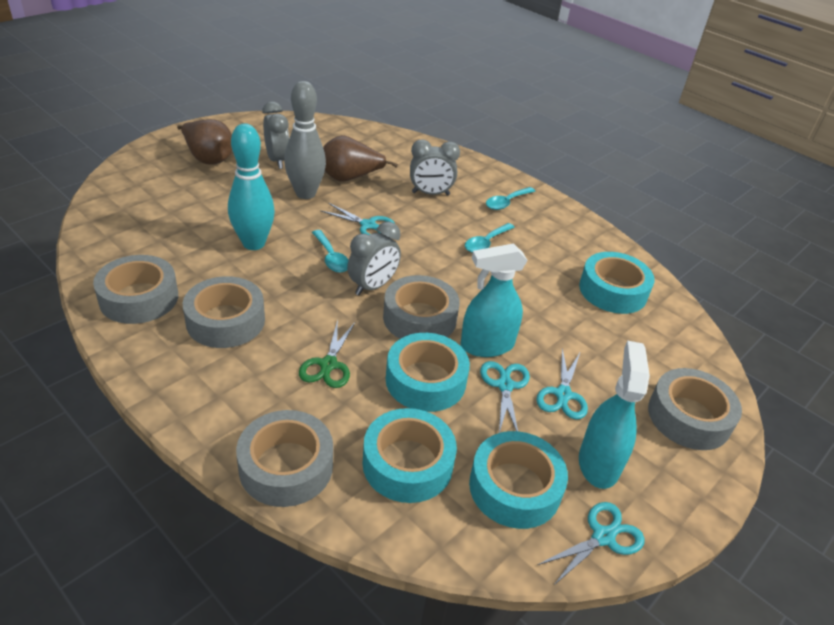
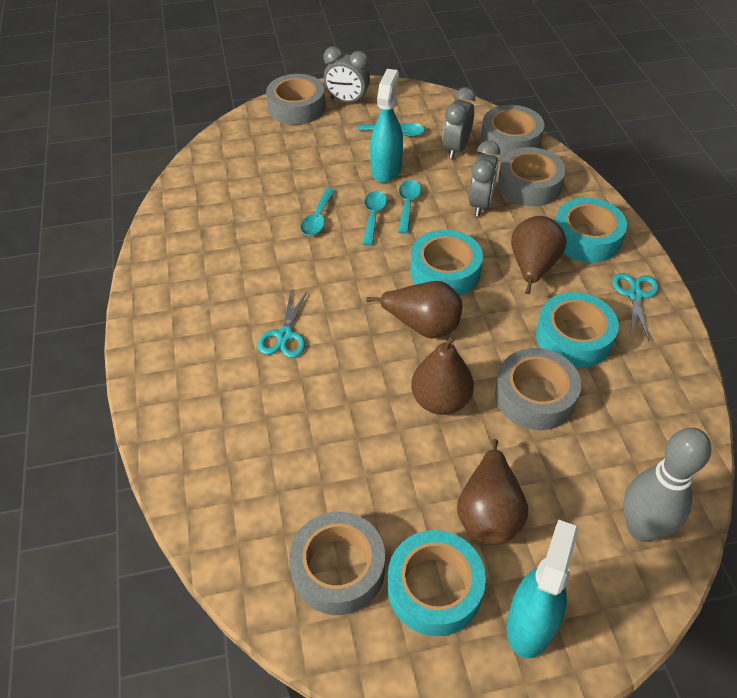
brown pear: [177,119,232,165] [323,135,398,182] = 2 -> [366,281,462,339] [411,335,474,415] [457,439,528,545] [511,216,566,294] = 4
green scissors: [299,320,355,388] = 1 -> none = 0
turquoise bowling pin: [228,124,275,250] = 1 -> none = 0
turquoise scissors: [320,203,395,235] [480,361,530,433] [536,348,588,419] [538,502,645,585] = 4 -> [258,290,307,358] [613,273,659,341] = 2
turquoise spoon: [312,230,349,273] [465,223,515,253] [486,187,535,210] = 3 -> [301,188,335,236] [358,123,425,137] [363,191,387,246] [398,180,421,234] = 4

